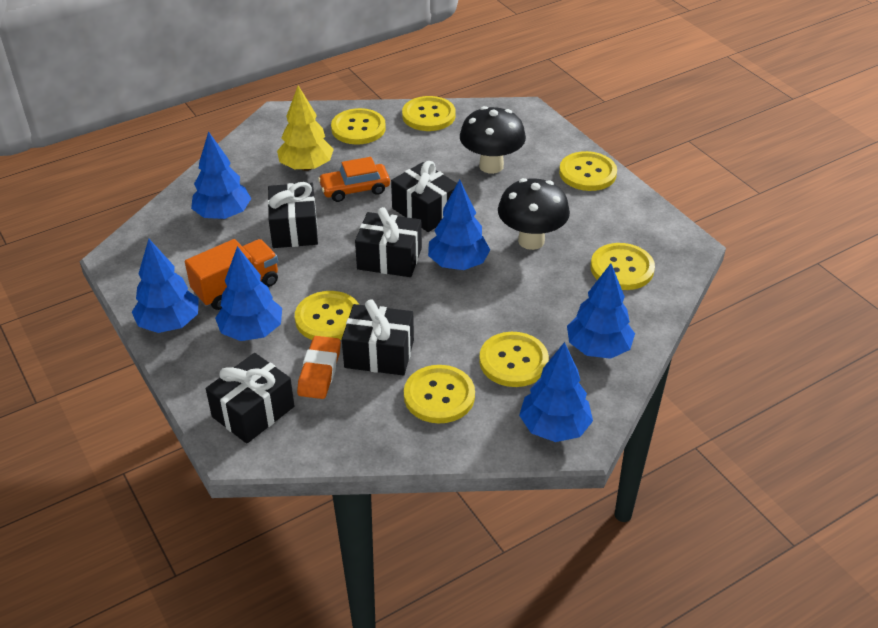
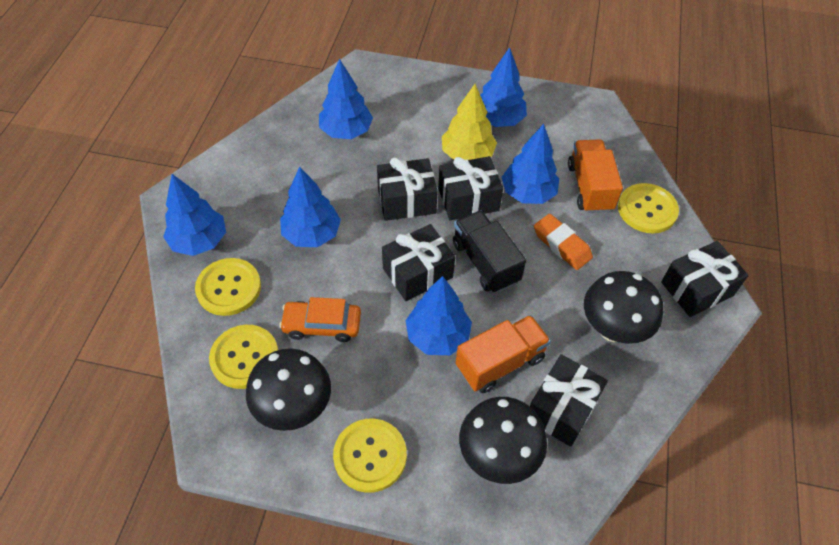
black mushroom: [460,106,526,174] [498,178,570,250] = 2 -> [246,348,331,431] [459,397,547,484] [584,271,663,344] = 3
black truck: none = 0 -> [453,210,526,293] = 1
orange truck: [185,239,278,310] = 1 -> [456,315,551,393] [568,139,623,213] = 2
yellow button: [295,291,359,340] [331,108,386,145] [402,96,456,131] [404,365,475,424] [479,332,549,387] [559,151,617,191] [591,243,655,290] = 7 -> [195,258,261,316] [209,325,278,389] [333,419,407,493] [618,183,679,233] = 4

